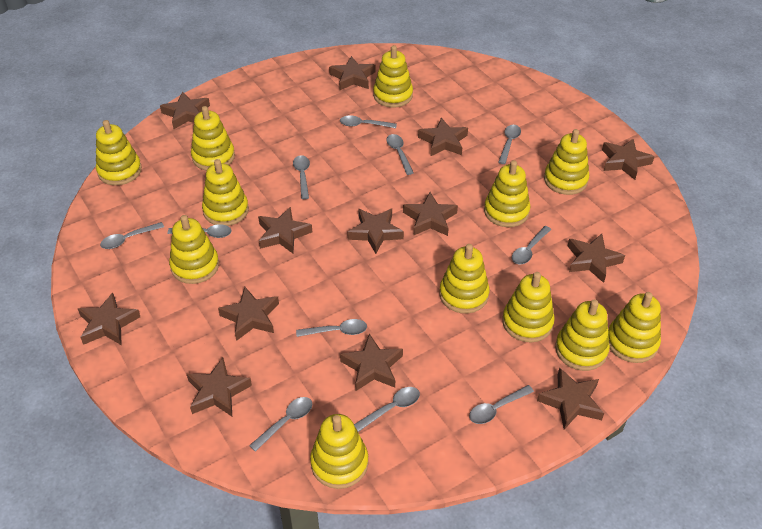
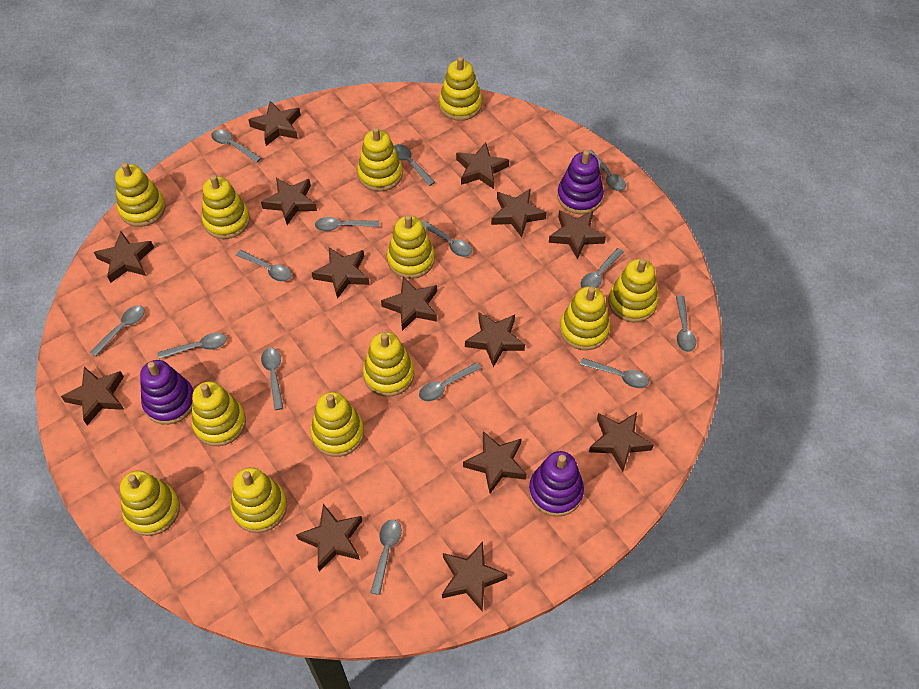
brown star: [78,292,140,345] [160,91,210,129] [187,358,252,417] [218,287,279,341] [258,207,312,253] [329,56,376,90] [340,333,403,391] [347,209,404,254] [403,192,458,236] [418,117,468,157] [537,368,604,430] [567,234,625,283] [602,138,654,180] = 13 -> [61,367,124,425] [94,231,154,283] [248,101,301,146] [261,178,317,225] [296,504,362,572] [312,247,369,299] [381,277,437,331] [442,542,508,611] [456,142,509,189] [463,431,527,494] [465,313,525,368] [491,188,547,237] [549,210,606,259] [589,412,654,472] = 14
grey spoon: [100,222,164,249] [168,224,232,238] [249,397,313,452] [293,155,310,199] [296,319,367,337] [340,116,397,128] [354,387,420,432] [386,134,414,175] [469,385,534,424] [498,125,521,164] [512,226,551,264] = 11 -> [90,305,145,357] [158,333,227,359] [211,129,261,163] [236,250,292,282] [261,348,283,410] [315,217,379,231] [370,519,402,595] [394,144,435,186] [419,362,481,401] [422,220,472,257] [580,358,649,388] [581,248,624,288] [588,150,626,191] [676,296,696,352] = 14
purple stacking toy: none = 0 -> [140,360,194,425] [529,451,584,517] [557,150,604,214] = 3

